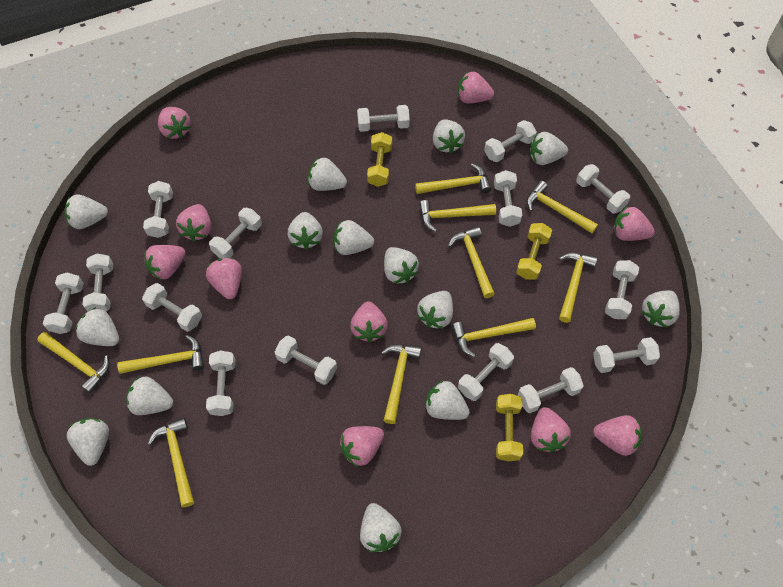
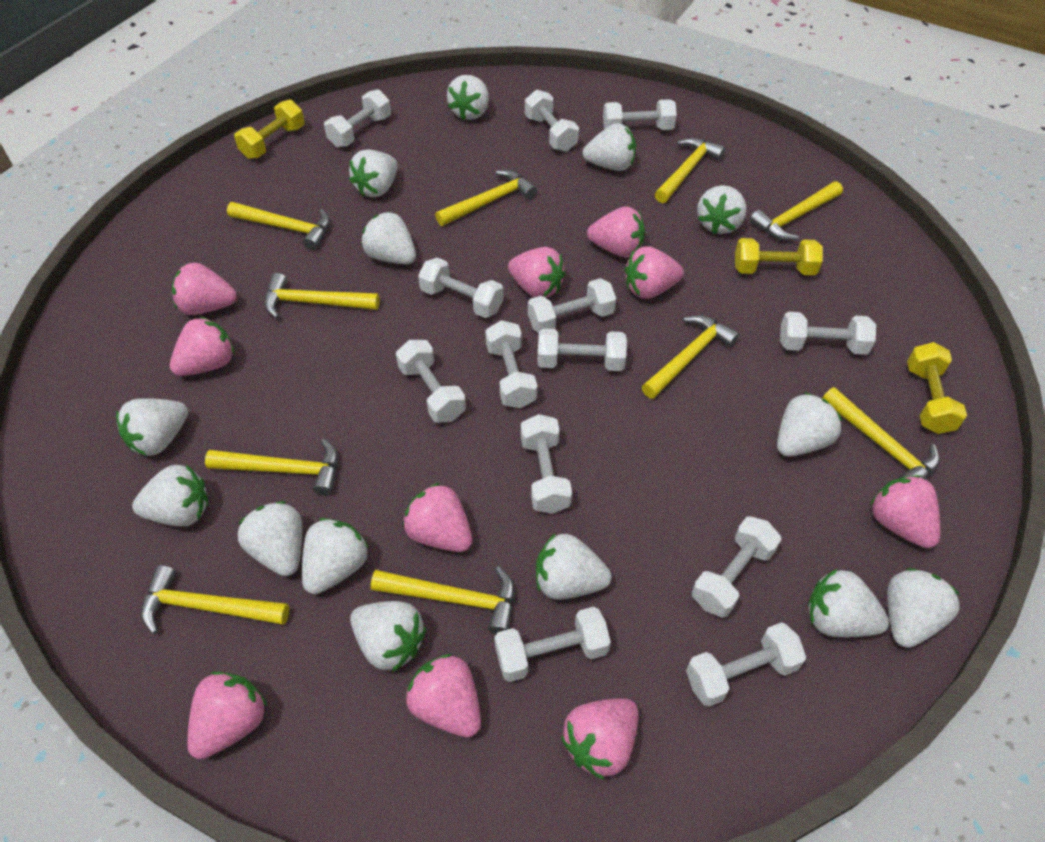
white dumbbell: [43,273,84,334] [83,254,113,311] [142,283,202,332] [143,181,173,238] [206,350,236,416] [209,208,262,259] [275,336,337,385] [357,105,410,132] [458,343,514,401] [484,120,537,162] [494,170,522,227] [518,367,584,413] [576,164,630,214] [593,337,660,373] [605,260,639,319] = 15 -> [324,89,391,148] [396,340,466,423] [418,257,504,318] [485,320,537,408] [494,607,611,682] [521,414,572,514] [525,90,579,152] [528,278,616,333] [537,329,627,371] [603,99,677,130] [686,622,806,707] [692,516,782,618] [780,312,876,355] = 13

